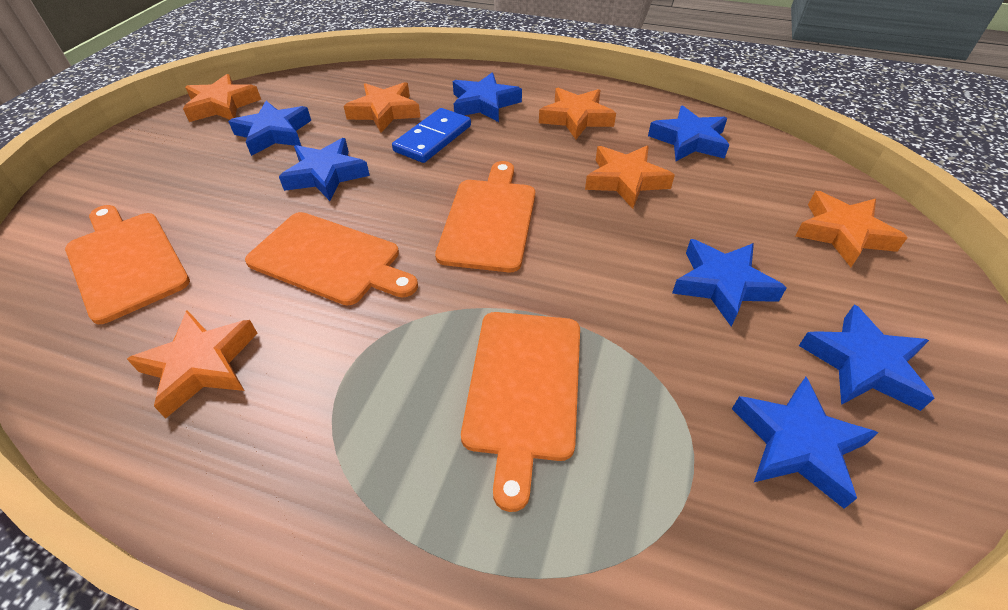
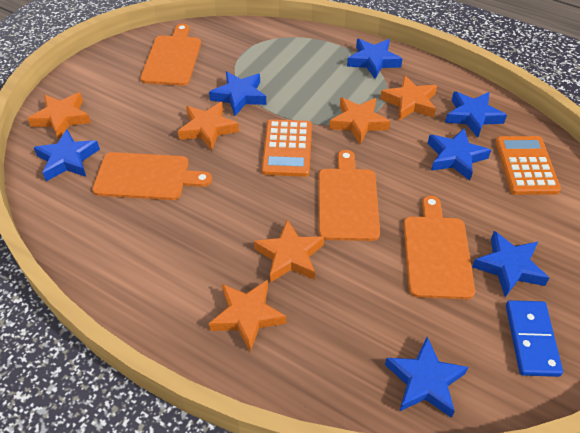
orange calculator: none = 0 -> [262,119,312,177] [495,136,561,195] = 2

